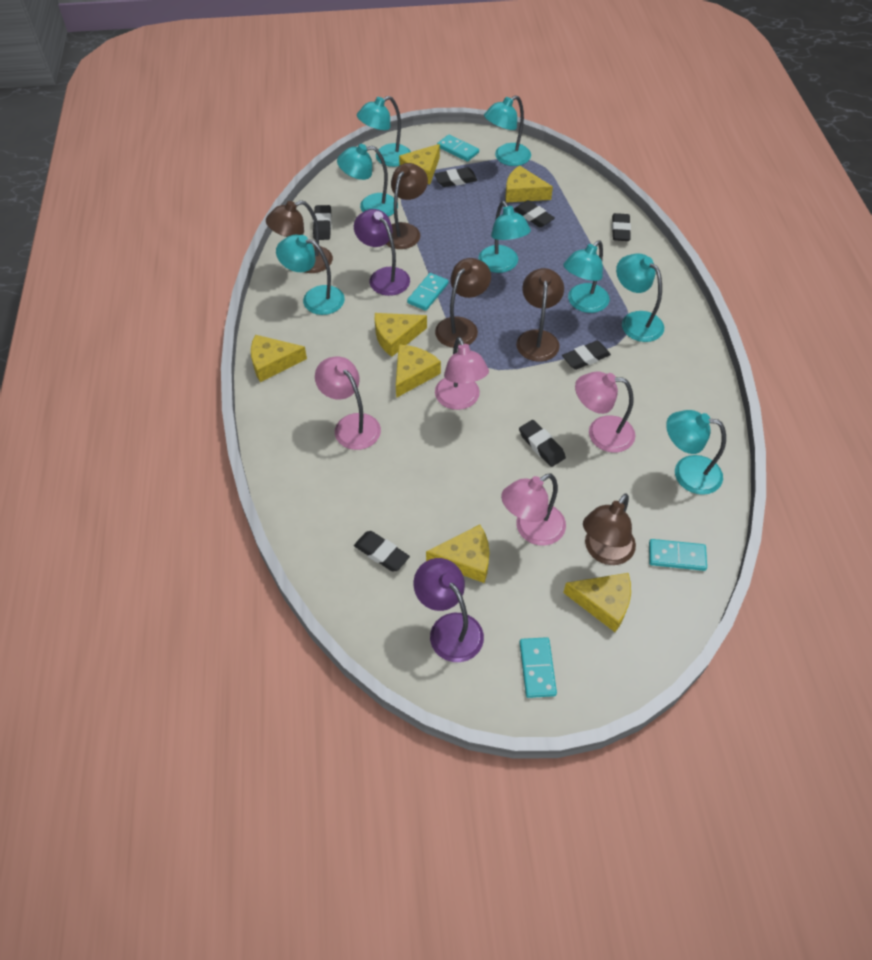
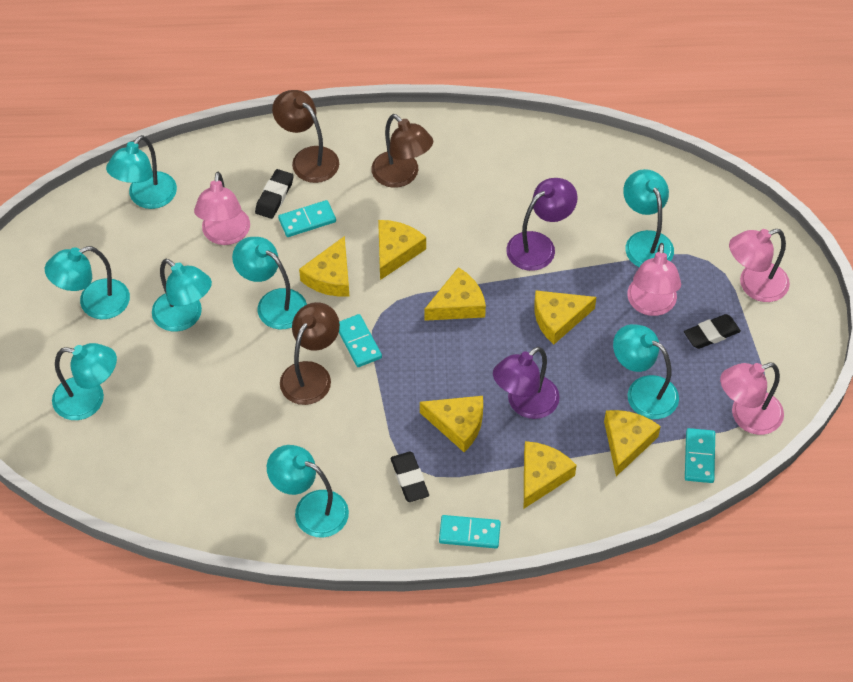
black eraser: [313,205,331,240] [354,531,410,572] [434,167,478,187] [514,200,555,227] [519,420,566,467] [562,341,611,370] [612,213,631,241] = 7 -> [255,169,294,219] [391,452,429,502] [684,314,741,349] = 3
brown lamp: [266,200,333,273] [386,163,428,249] [435,258,491,348] [516,268,564,362] [583,493,636,565] = 5 -> [272,90,339,183] [280,302,340,405] [371,114,433,188] = 3

